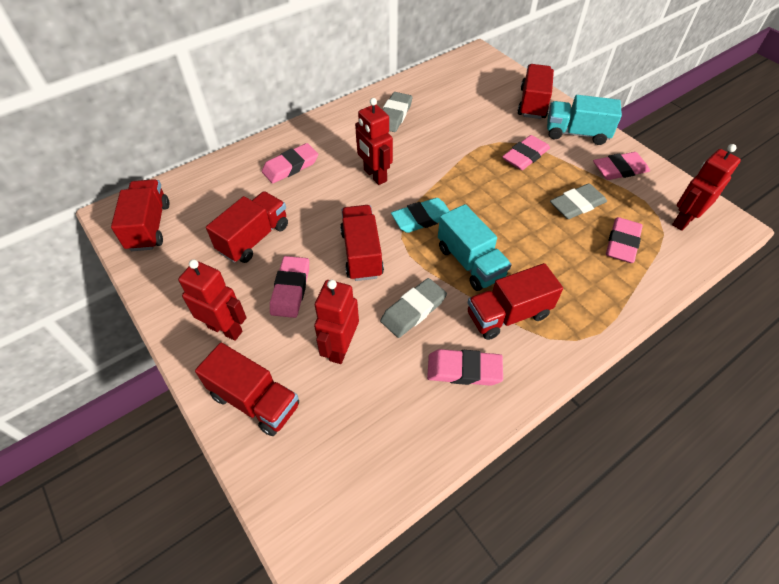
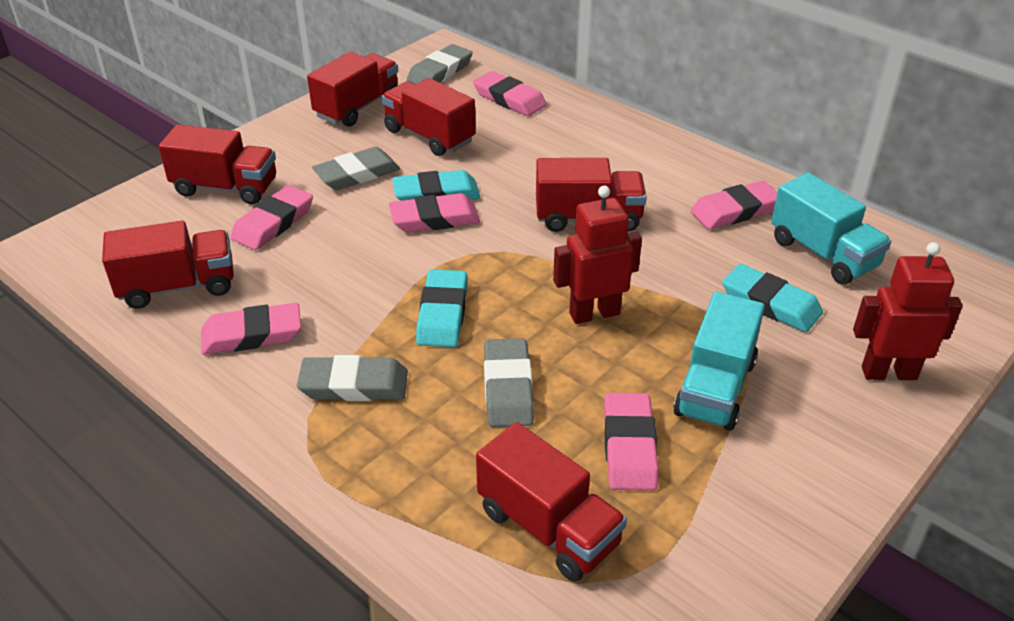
grey eraser: [380,278,447,338] [383,92,412,132] [550,183,607,219] = 3 -> [297,355,408,401] [312,147,400,190] [407,44,473,84] [484,338,534,427] = 4
red robot: [178,259,247,341] [314,280,359,364] [355,98,393,185] [672,144,741,231] = 4 -> [553,186,642,324] [853,242,962,380] = 2
turquoise eraser: [391,198,450,233] = 1 -> [392,170,480,201] [416,269,468,347] [722,264,823,332] = 3

